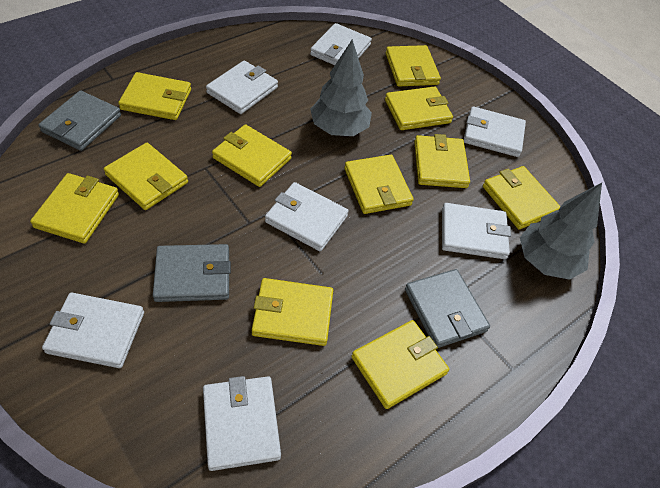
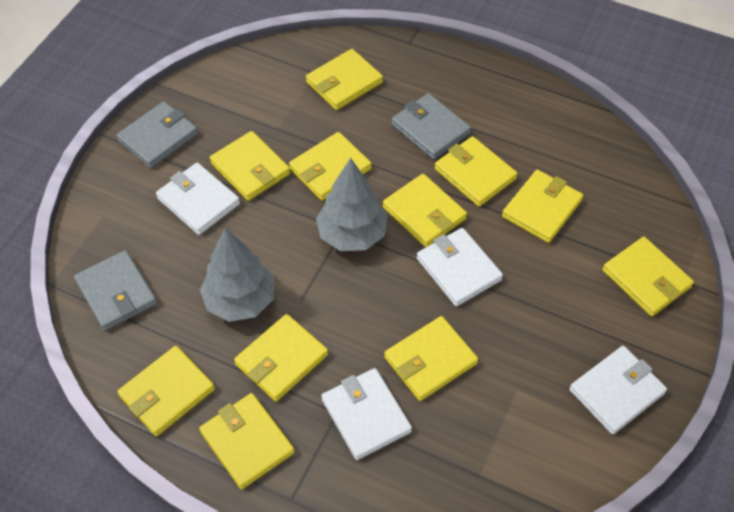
white wallet: [42,292,144,368] [203,376,281,471] [206,60,278,114] [265,182,349,251] [310,23,372,65] [442,203,511,259] [464,106,526,157] = 7 -> [156,163,240,235] [321,368,412,460] [417,228,503,307] [569,346,667,435] = 4

